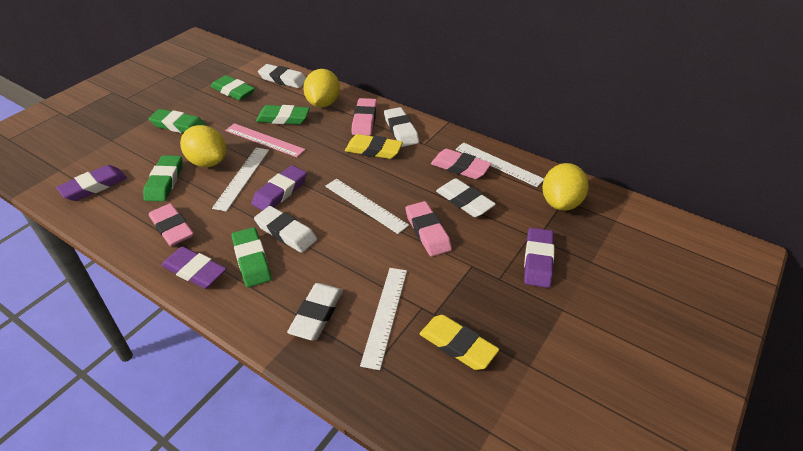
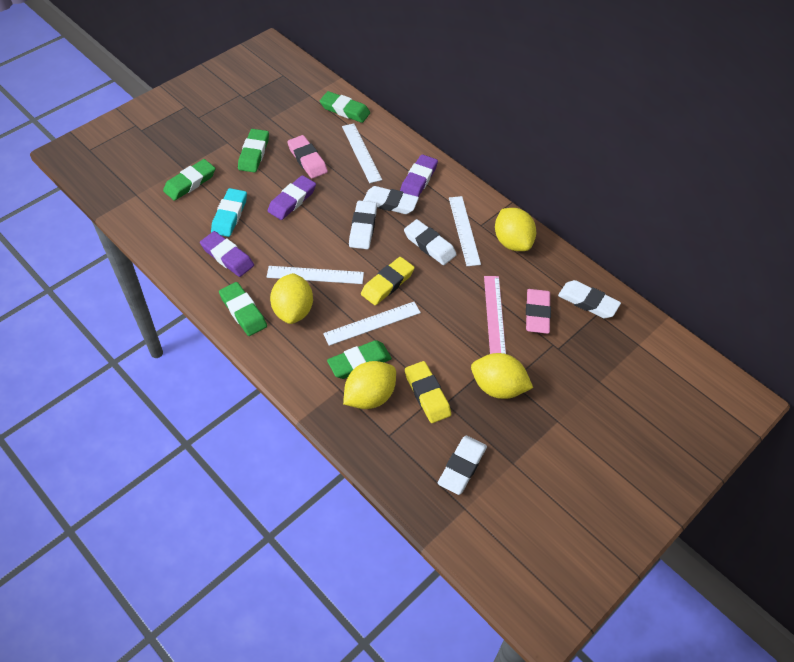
pink eraser: [149,203,194,246] [351,98,377,136] [405,201,452,257] [431,149,491,179] = 4 -> [287,135,328,179] [526,289,551,334] = 2
purple eraser: [56,165,127,201] [161,246,227,289] [252,165,307,211] [524,228,555,288] = 4 -> [200,231,254,277] [268,175,316,220] [400,154,438,197] = 3
turquoise eraser: none = 0 -> [211,188,247,237] = 1
yellow lemon: [180,125,226,167] [303,69,340,107] [542,163,589,211] = 3 -> [270,273,313,324] [343,361,396,409] [471,353,533,399] [495,208,536,251] = 4

